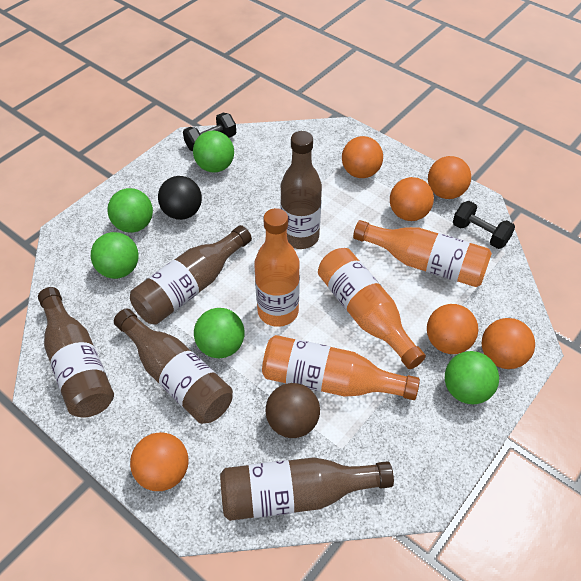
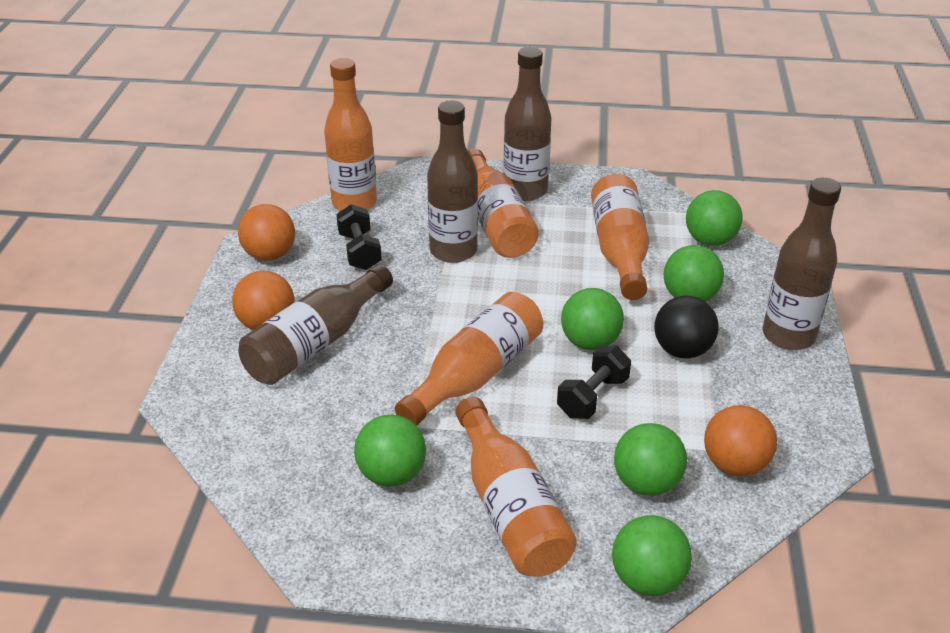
brown ball: [266,383,320,438] = 1 -> none = 0
brown bottle: [38,287,114,418] [114,309,233,424] [130,225,252,325] [220,457,394,521] [280,131,322,249] = 5 -> [238,264,393,385] [427,101,478,263] [503,47,552,201] [763,178,841,350] = 4
green ball: [91,232,139,279] [107,188,153,233] [193,131,234,173] [194,308,245,358] [445,351,499,404] = 5 -> [354,414,426,487] [561,288,624,350] [612,515,692,596] [614,423,687,496] [663,245,724,302] [686,190,743,246] = 6
orange ball: [130,432,189,491] [342,136,383,178] [390,177,434,221] [427,304,478,354] [428,156,471,199] [482,318,535,369] = 6 -> [232,270,295,330] [238,204,295,261] [704,405,777,477] = 3
orange bottle: [254,208,300,327] [262,335,420,400] [318,248,426,369] [353,220,492,287] = 4 -> [324,58,377,211] [395,292,543,426] [455,397,577,577] [468,149,539,258] [591,174,649,300] = 5

